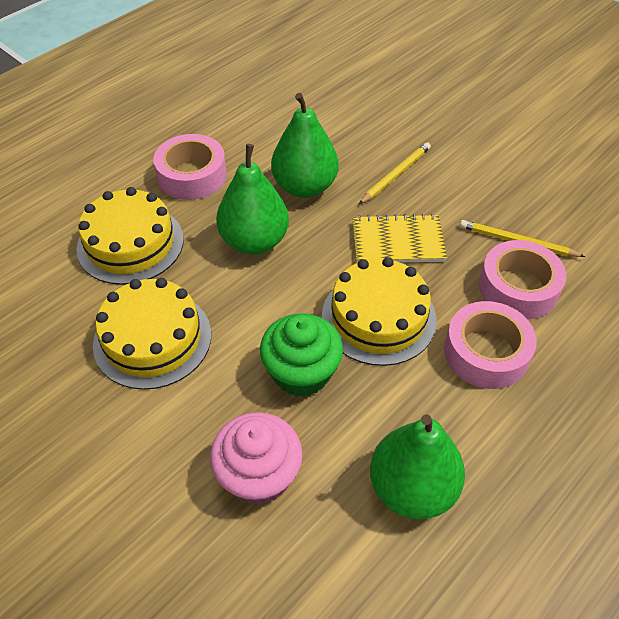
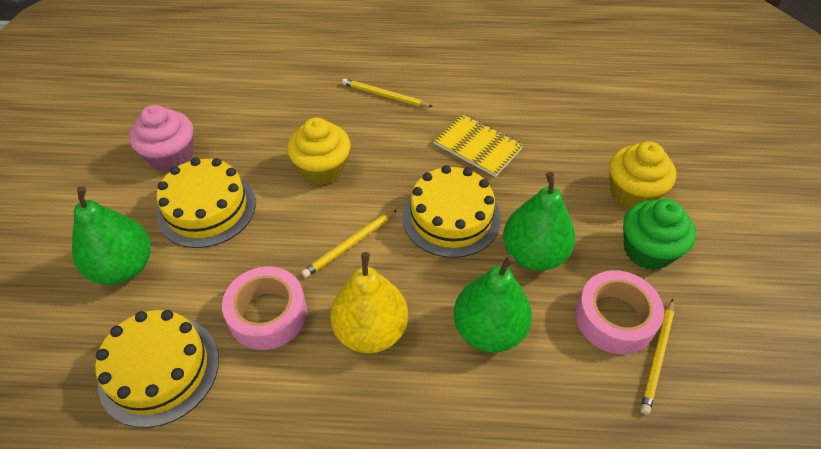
pink tape: [153,134,227,200] [444,301,537,389] [479,240,566,320] = 3 -> [222,267,307,350] [575,270,664,355] = 2
yellow cupcake: none = 0 -> [287,117,351,185] [609,142,676,209] = 2
yellow pear: none = 0 -> [330,252,408,353] = 1
yellow pencil: [359,142,431,204] [460,220,585,257] = 2 -> [301,210,397,278] [342,78,433,107] [640,299,674,415] = 3

